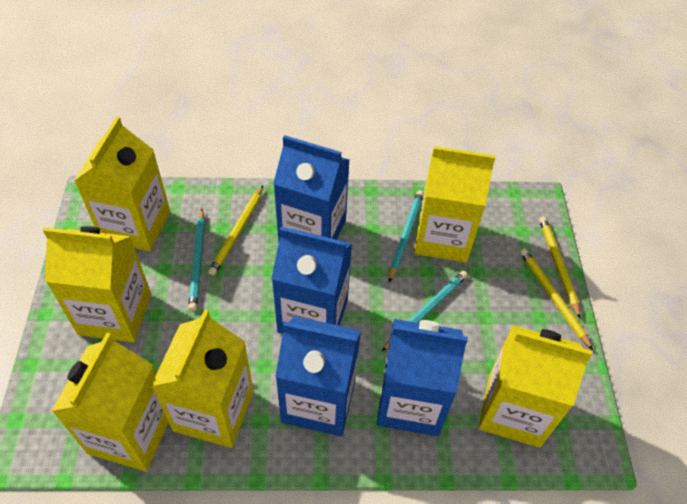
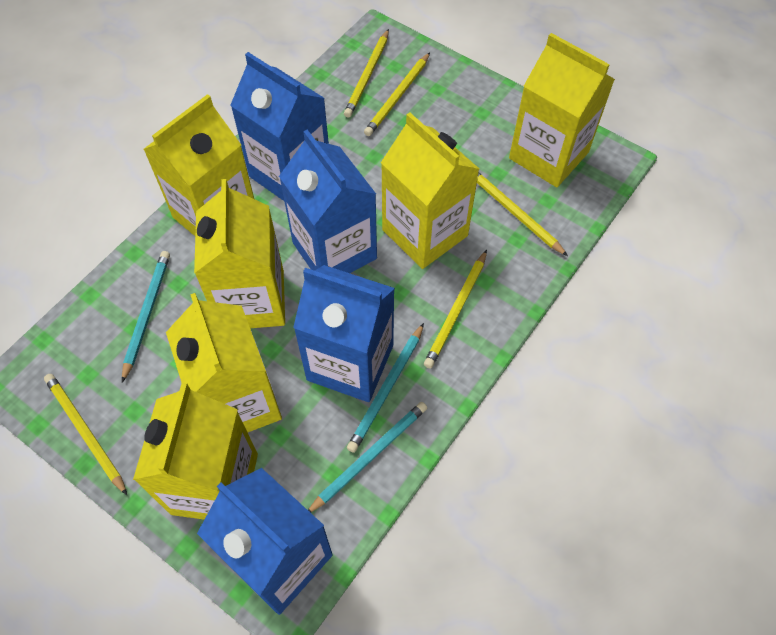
yellow pencil: [208,186,263,276] [520,249,593,350] [539,216,580,318] = 3 -> [44,374,127,495] [344,29,389,118] [364,52,430,136] [424,250,487,369] [477,172,568,256] = 5

